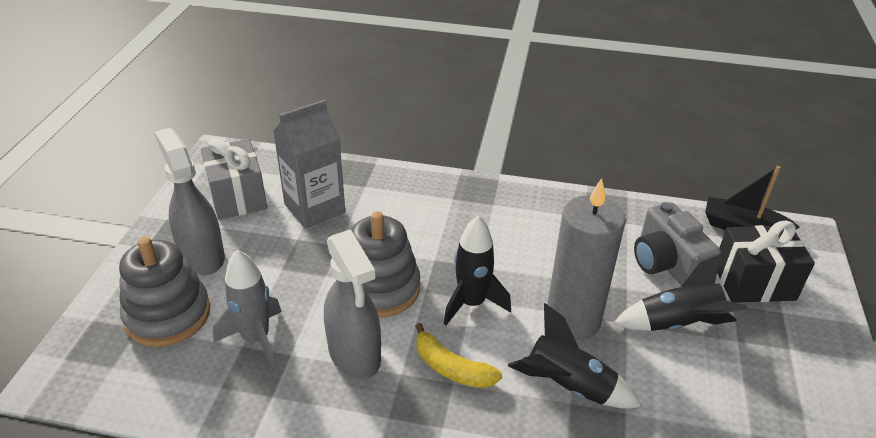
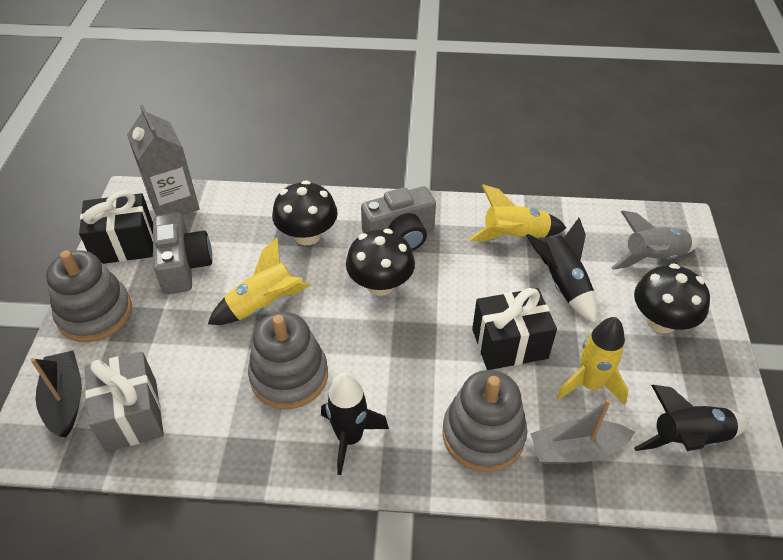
black gift: [717,221,815,303] = 1 -> [79,191,153,264] [472,288,557,370] = 2
black mushroom: none = 0 -> [272,180,338,245] [346,229,415,296] [634,263,710,333] = 3
grey boat: none = 0 -> [530,399,635,464] = 1
grey camera: [634,202,721,286] = 1 -> [153,212,212,294] [361,186,436,251] = 2
grey candle: [547,178,626,340] = 1 -> none = 0
grey spray bottle: [155,128,225,275] [324,229,381,379] = 2 -> none = 0
grey stacking toy: [119,237,210,347] [351,211,420,318] = 2 -> [46,250,132,342] [248,312,328,409] [442,370,527,472] = 3
yellow banana: [415,323,502,388] = 1 -> none = 0
yellow rocket: none = 0 -> [208,237,311,325] [469,184,566,241] [557,317,629,405] = 3

